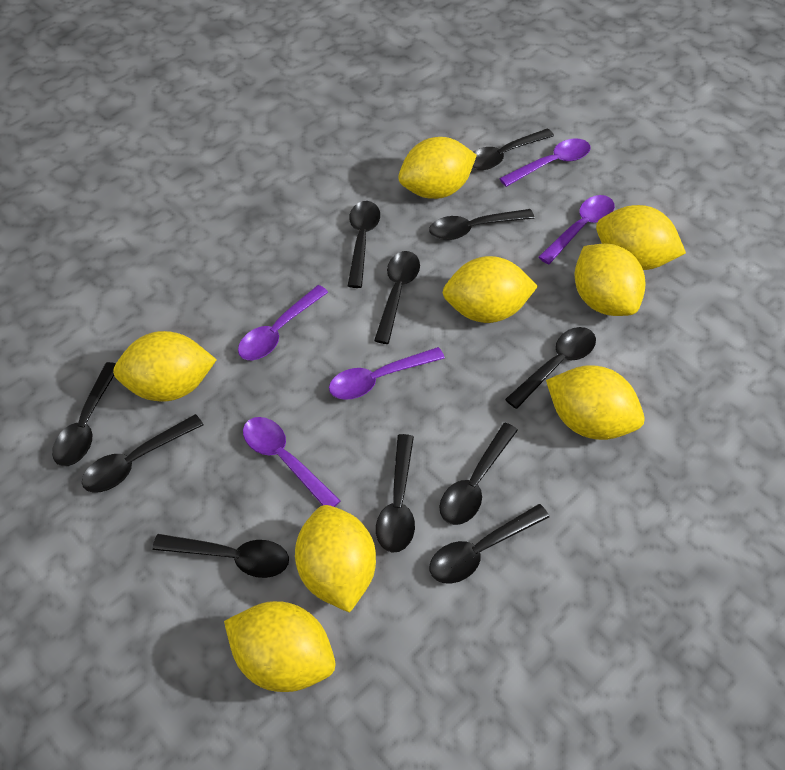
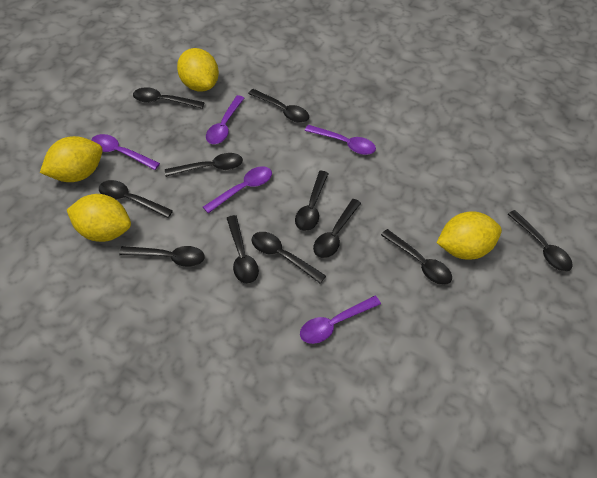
yellow lemon: [113,331,217,402] [224,601,335,692] [295,505,376,613] [398,137,477,199] [443,256,538,323] [546,365,645,440] [574,244,645,316] [596,205,686,270] = 8 -> [40,136,103,182] [67,194,131,242] [177,48,219,91] [437,211,502,259] = 4

